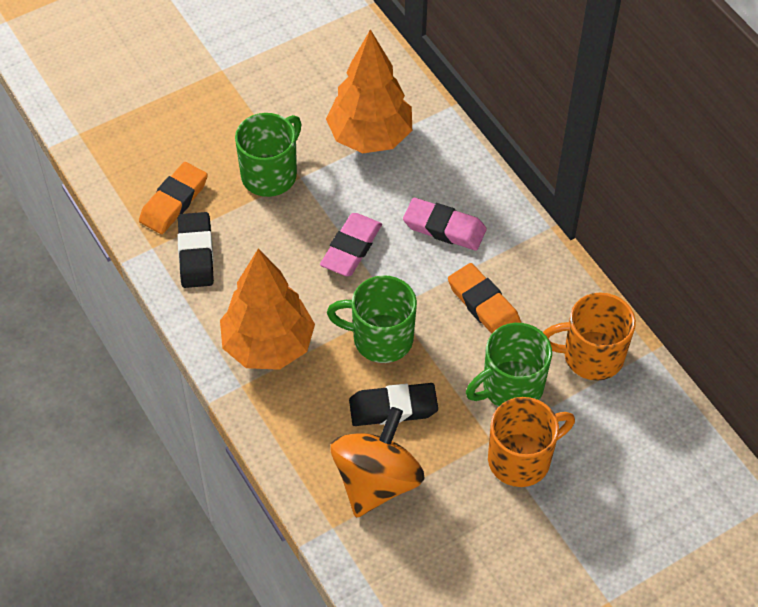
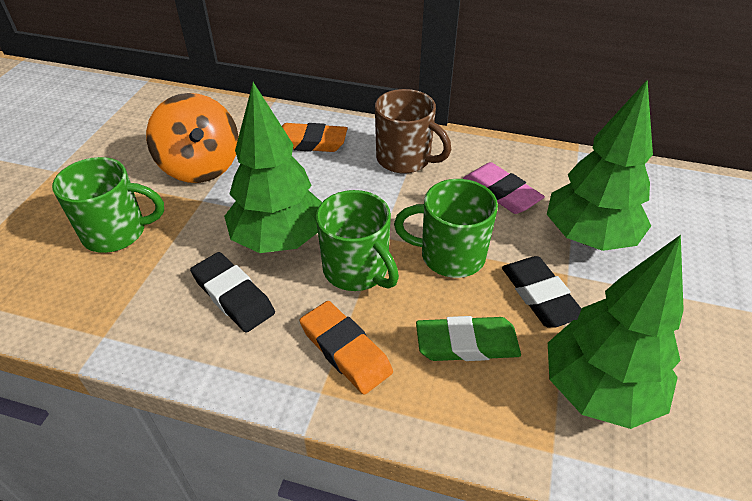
brown mug: none = 0 -> [375,89,451,174] = 1
green eraser: none = 0 -> [416,316,521,361] = 1
green tree: none = 0 -> [224,82,322,253] [547,80,653,251] [548,235,684,429] = 3
orange mug: [488,397,575,487] [543,293,636,381] = 2 -> none = 0
orange tree: [220,249,315,370] [326,29,412,153] = 2 -> none = 0
pink eraser: [320,213,382,276] [403,197,487,251] = 2 -> [463,162,545,214] = 1

